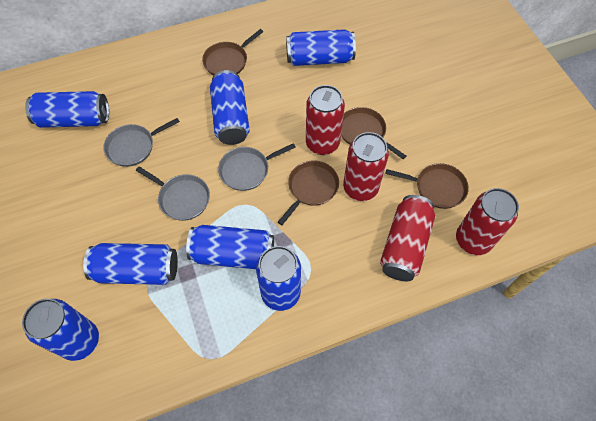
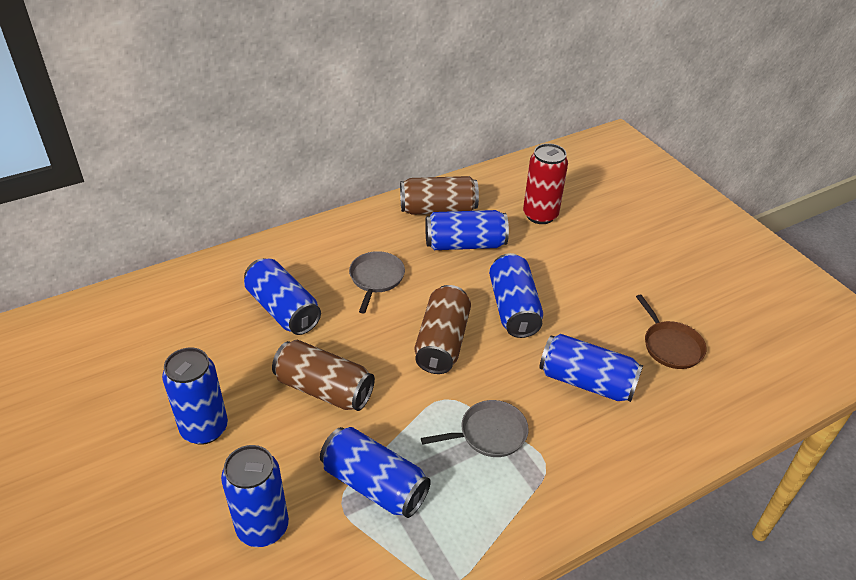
brown can: none = 0 -> [272,340,375,411] [400,176,479,215] [415,285,471,374] = 3
brown pan: [202,29,263,75] [278,160,339,225] [341,107,406,159] [385,163,469,209] = 4 -> [636,294,707,369] = 1
grey pan: [103,118,180,167] [136,167,210,221] [218,143,296,191] = 3 -> [349,251,405,313] [421,400,529,457] = 2
red can: [306,85,345,155] [343,132,389,201] [380,195,435,281] [456,188,519,255] = 4 -> [523,143,568,224] = 1

